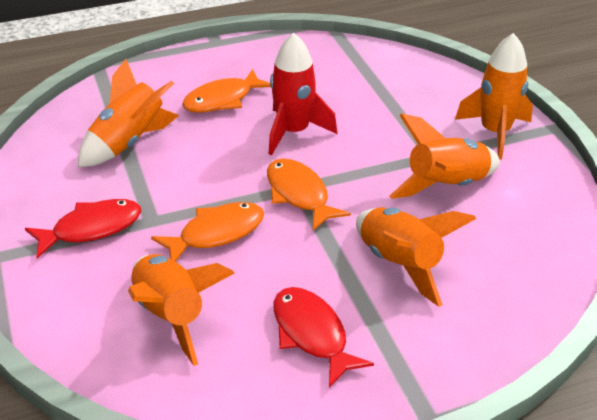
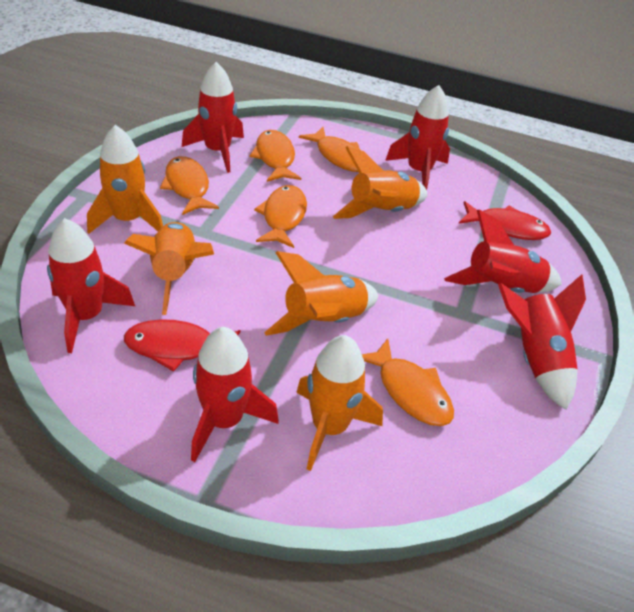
orange fish: [151,202,264,262] [182,69,271,113] [267,158,351,231] = 3 -> [160,156,219,215] [250,130,301,182] [254,185,307,248] [299,127,360,172] [362,338,454,426] = 5
red rocket: [269,33,337,155] = 1 -> [47,218,135,353] [182,62,244,173] [191,327,279,462] [385,85,450,190] [444,210,562,293] [498,274,586,410] = 6

